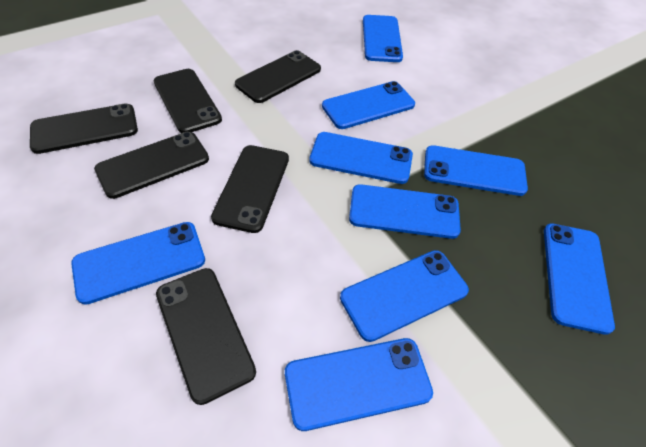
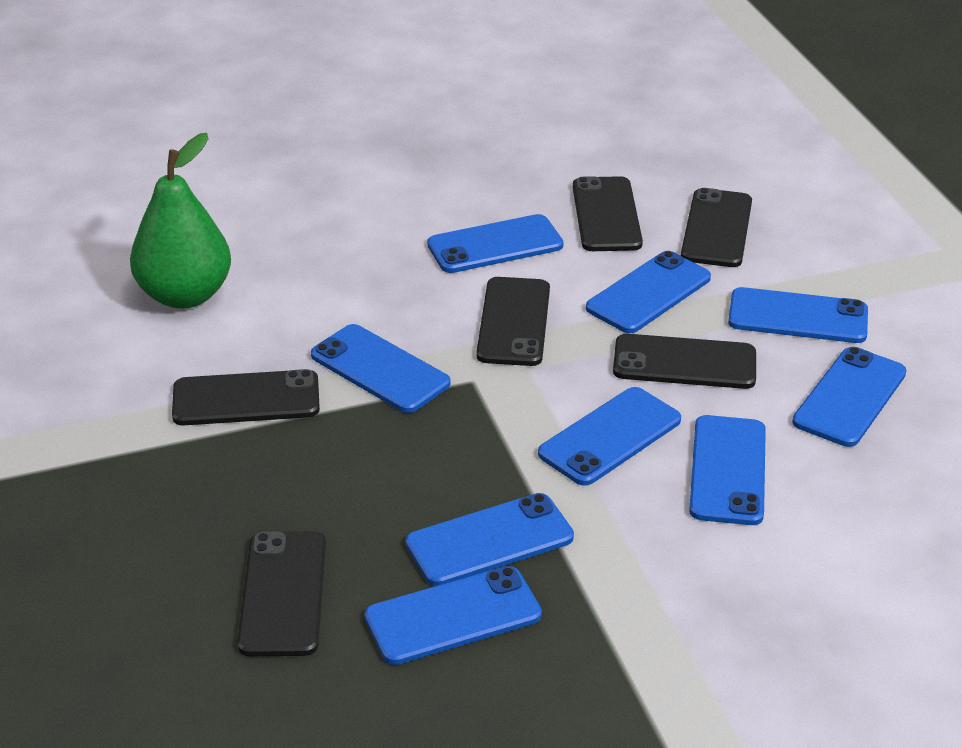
green pear: none = 0 -> [130,133,231,309] = 1

